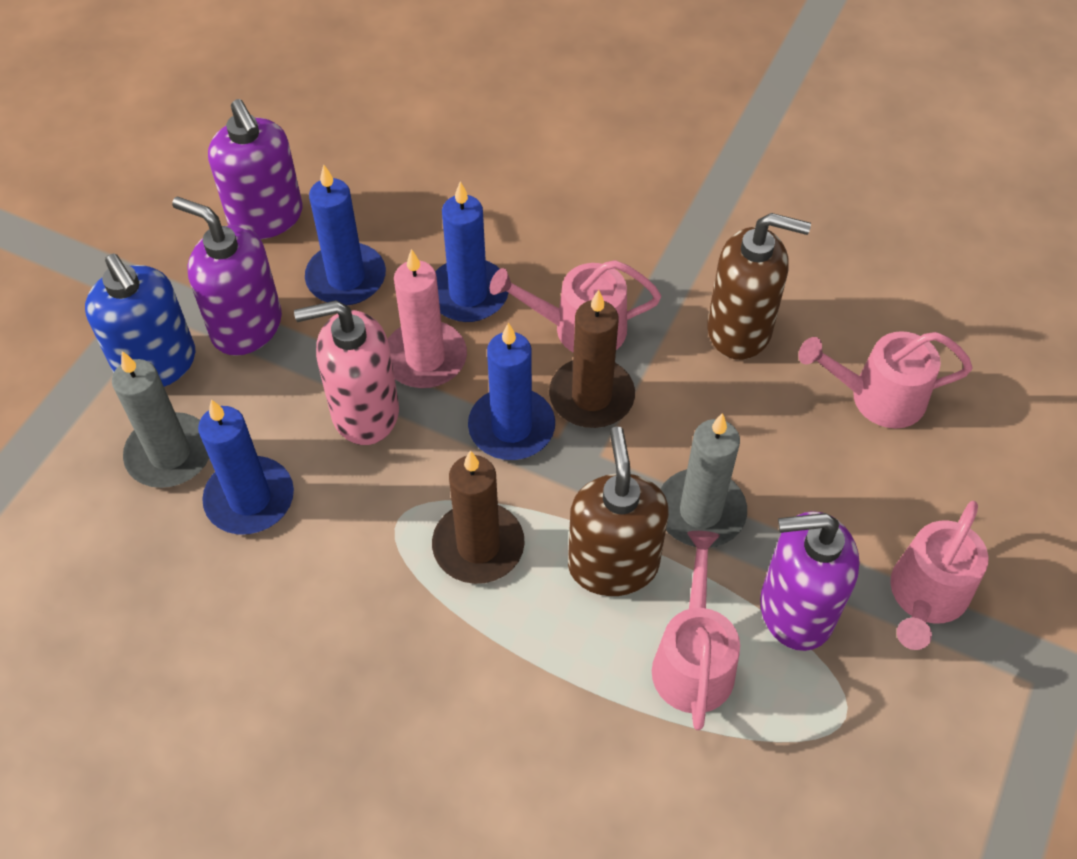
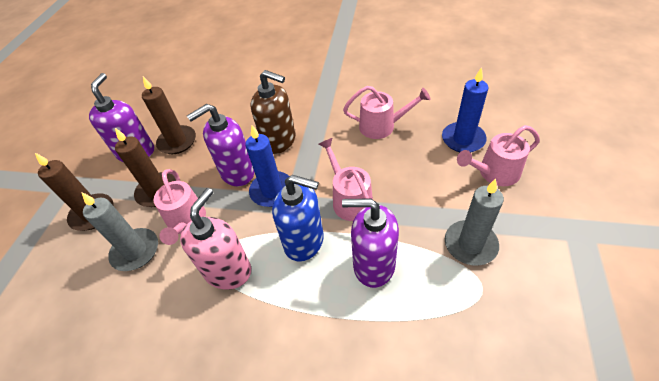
blue candle: [198,399,294,534] [305,165,386,305] [435,182,508,322] [468,323,555,460] = 4 -> [245,125,289,207] [442,67,488,152] = 2
brown candle: [432,450,525,584] [549,290,635,428] = 2 -> [35,153,113,231] [115,128,176,207] [142,77,196,154] = 3
brown soap dispenser: [568,426,669,596] [707,213,811,360] = 2 -> [250,70,295,154] = 1
pink candle: [388,249,467,388] = 1 -> none = 0

